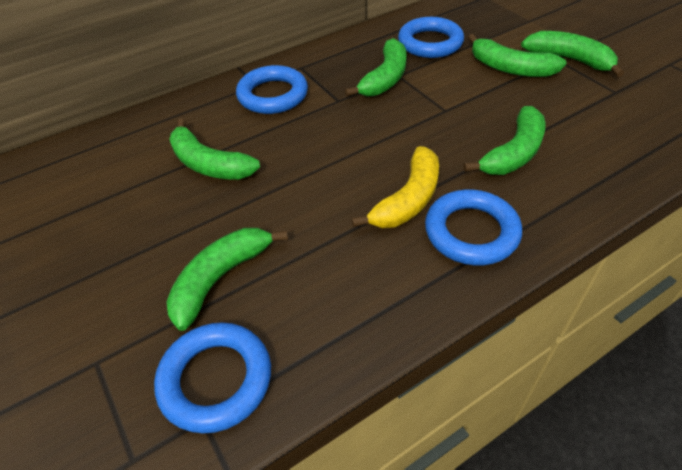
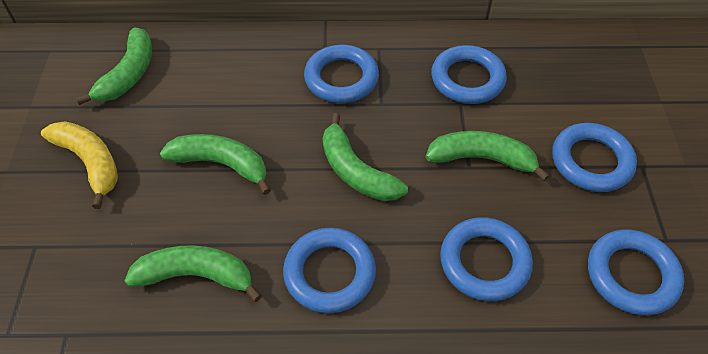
blue ring: [154,322,271,434] [236,65,308,114] [398,17,464,58] [425,190,522,265] = 4 -> [283,228,376,313] [304,45,379,103] [431,45,507,104] [440,217,533,301] [552,123,637,192] [588,230,684,315] = 6
green banana: [166,228,288,331] [169,118,260,180] [345,38,407,97] [464,106,546,175] [468,34,567,77] [521,31,624,77] = 6 -> [76,28,152,105] [124,245,262,302] [160,134,271,195] [323,113,408,201] [426,131,549,181] = 5

